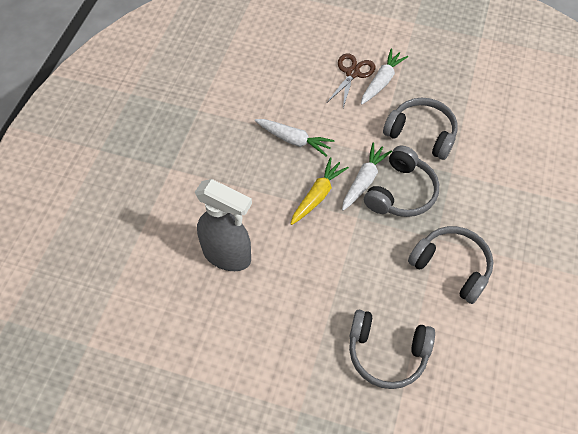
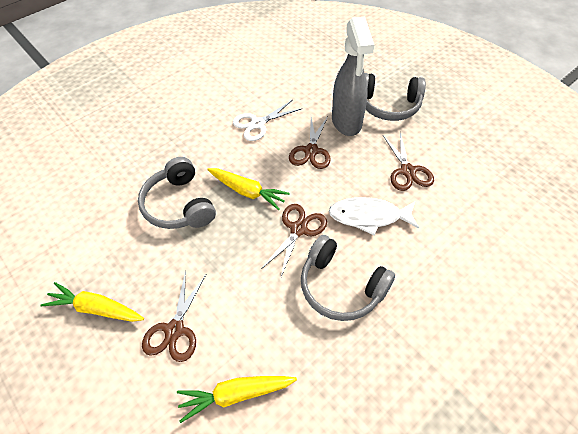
brown scissors: [327,53,376,108] = 1 -> [142,270,206,362] [261,204,327,279] [289,116,331,169] [383,133,434,191] = 4
grey headphones: [349,310,435,389] [364,146,439,217] [383,98,458,160] [408,226,493,304] = 4 -> [138,157,216,229] [301,235,395,321] [365,73,426,121] = 3
white carrot: [255,119,334,156] [342,143,392,211] [361,49,408,104] = 3 -> none = 0
white fish: none = 0 -> [329,197,419,235] = 1
white scissors: none = 0 -> [233,100,302,141] = 1
yellow carrot: [291,157,349,225] = 1 -> [40,282,144,322] [177,376,297,423] [207,168,289,210] = 3

